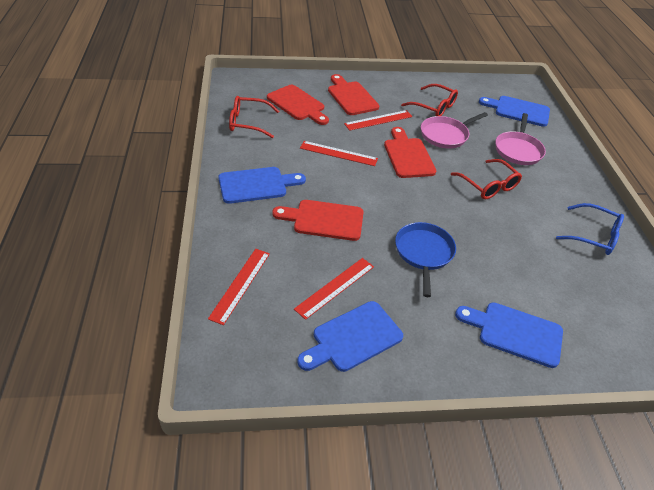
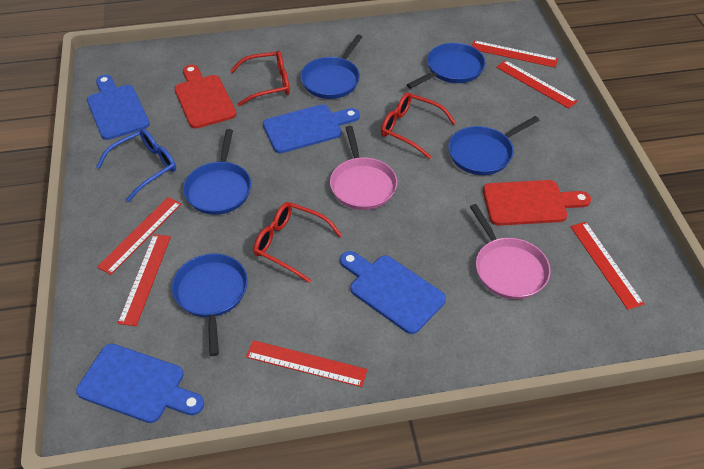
blue pan: [395,222,456,297] = 1 -> [172,254,248,356] [183,129,251,215] [300,34,362,99] [407,43,486,89] [448,116,540,175] = 5
red cutting board: [267,85,329,125] [272,200,363,241] [328,74,379,115] [384,127,436,178] = 4 -> [174,64,236,129] [483,180,591,226] = 2
red ruler: [208,249,270,325] [294,258,374,320] [300,141,378,166] [344,110,413,131] = 4 -> [97,197,181,275] [118,234,171,326] [246,340,367,387] [472,40,558,68] [496,60,578,109] [570,222,644,310] = 6

